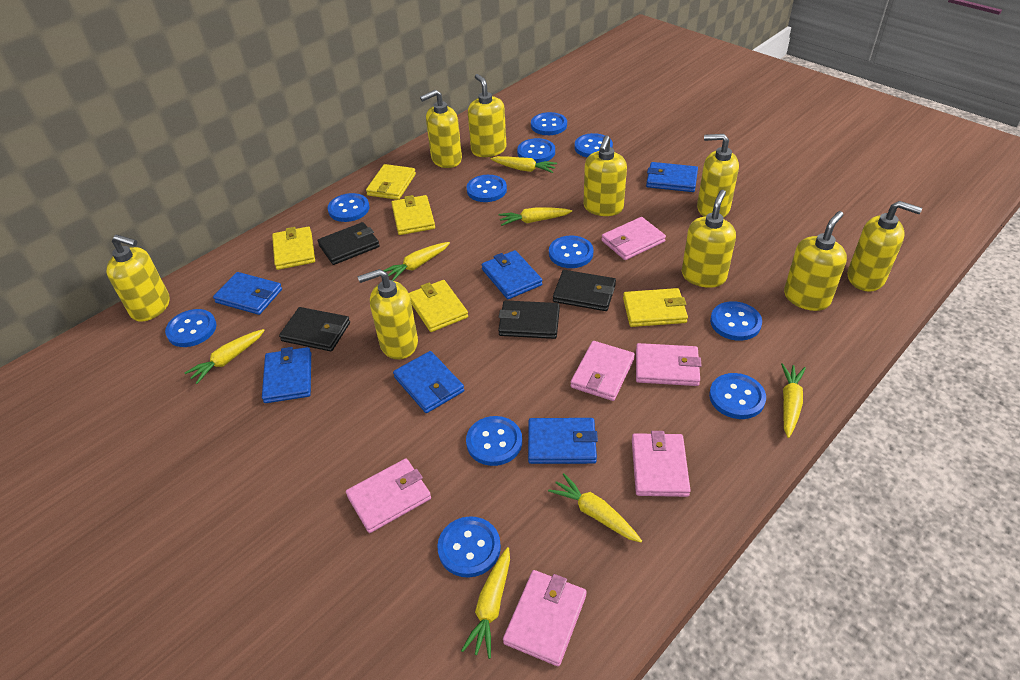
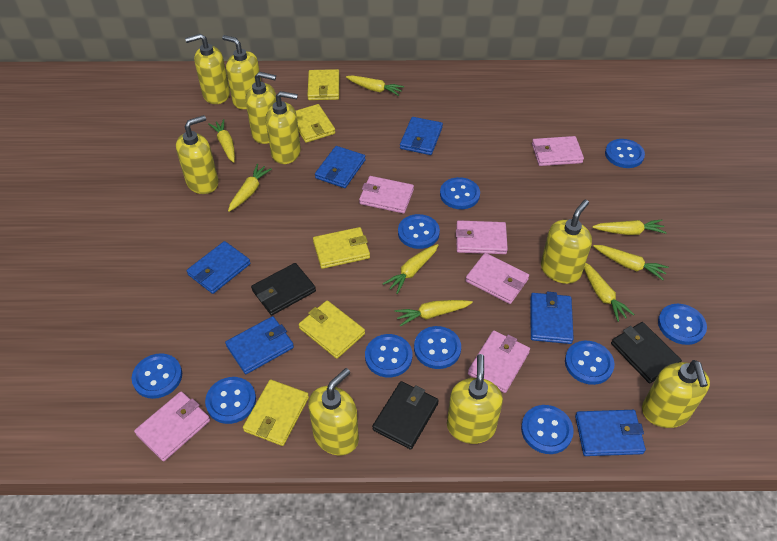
black wallet: [279,307,350,351] [318,222,380,265] [498,300,560,339] [553,270,616,311] = 4 -> [251,263,316,315] [372,381,439,450] [611,322,682,383] = 3
blue button: [165,309,216,347] [328,193,369,222] [437,516,501,578] [466,416,522,466] [467,175,507,202] [517,138,555,163] [531,112,567,135] [549,235,594,268] [575,133,613,158] [709,373,766,419] [710,301,762,341] = 11 -> [132,353,182,399] [205,377,256,424] [365,334,412,378] [398,214,440,249] [414,326,461,369] [440,177,480,209] [521,405,574,454] [565,341,615,385] [605,139,645,168] [658,304,707,345] = 10
yellow carrot: [185,329,265,384] [383,242,450,281] [461,547,510,659] [491,156,557,173] [498,207,572,226] [548,473,642,543] [781,363,806,438] = 7 -> [208,119,235,163] [228,164,272,212] [346,75,404,96] [383,244,438,294] [395,300,473,327] [584,263,635,322] [592,220,667,235] [593,245,669,280] = 8

